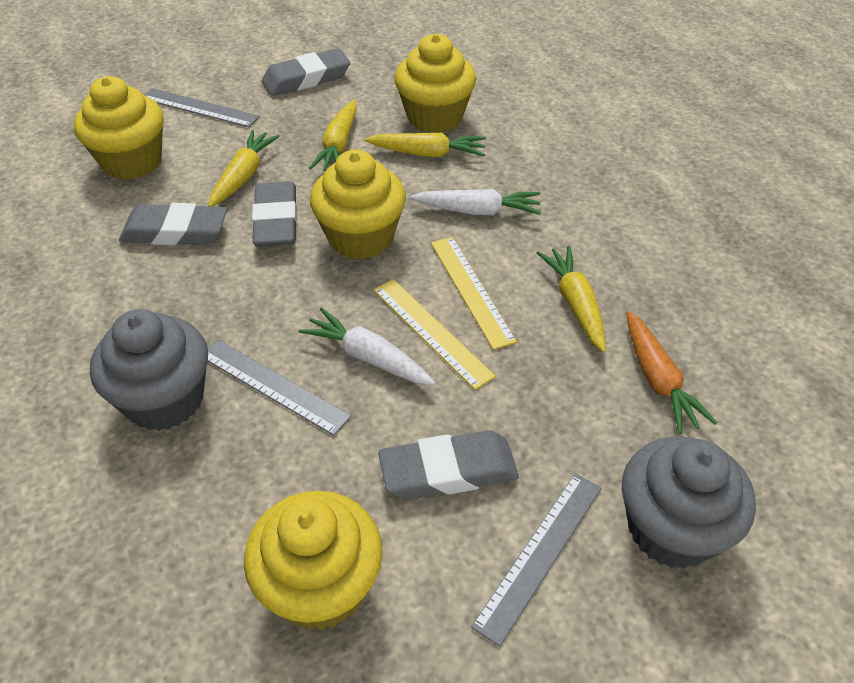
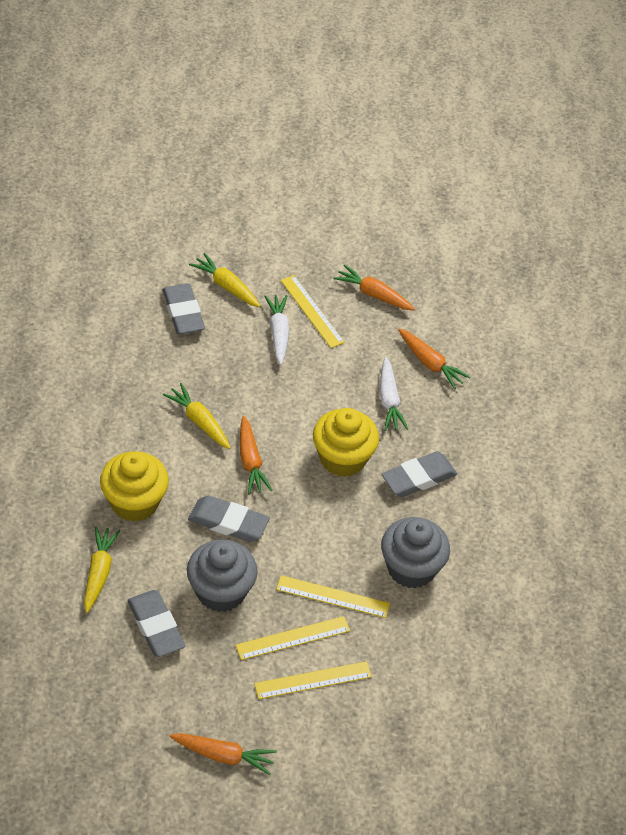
grey ruler: [145,88,260,127] [208,340,351,436] [471,473,602,647] = 3 -> none = 0
orange carrot: [626,311,717,434] = 1 -> [169,733,277,775] [240,416,273,494] [333,264,415,310] [398,329,470,389] = 4
yellow carrot: [208,130,280,206] [309,100,357,171] [365,133,486,157] [537,246,606,353] = 4 -> [84,526,120,613] [163,383,231,449] [189,253,261,307] = 3
yellow cupcake: [74,76,164,180] [244,491,383,630] [310,150,406,259] [395,34,476,133] = 4 -> [100,451,169,522] [313,408,379,477] = 2
yellow ruler: [373,279,496,390] [431,237,517,350] = 2 -> [236,616,350,660] [254,661,372,699] [276,575,390,618] [281,275,345,348] = 4

